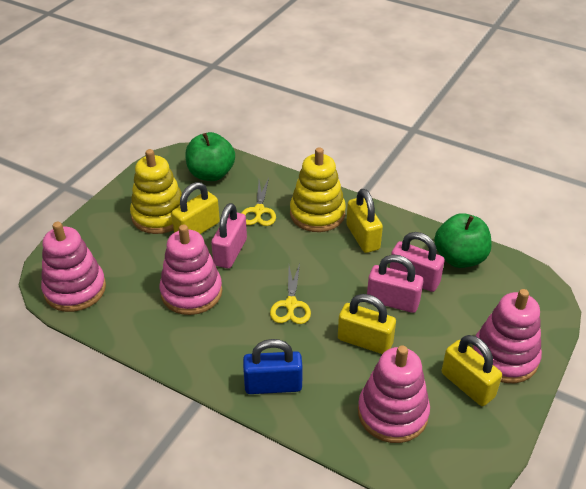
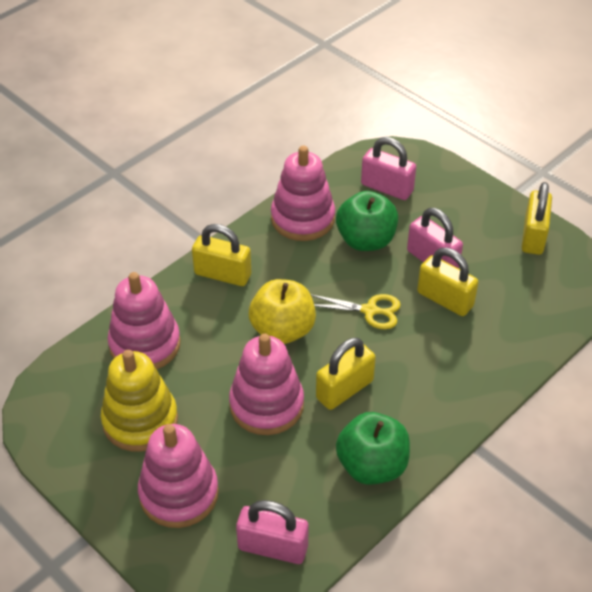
blue padlock: [243,339,303,394] = 1 -> none = 0
yellow apple: none = 0 -> [249,279,316,344] = 1
yellow scissors: [242,178,276,226] [270,264,311,324] = 2 -> [310,294,401,329] = 1
yellow stacking toy: [130,149,182,234] [290,147,346,232] = 2 -> [101,350,178,452] = 1

